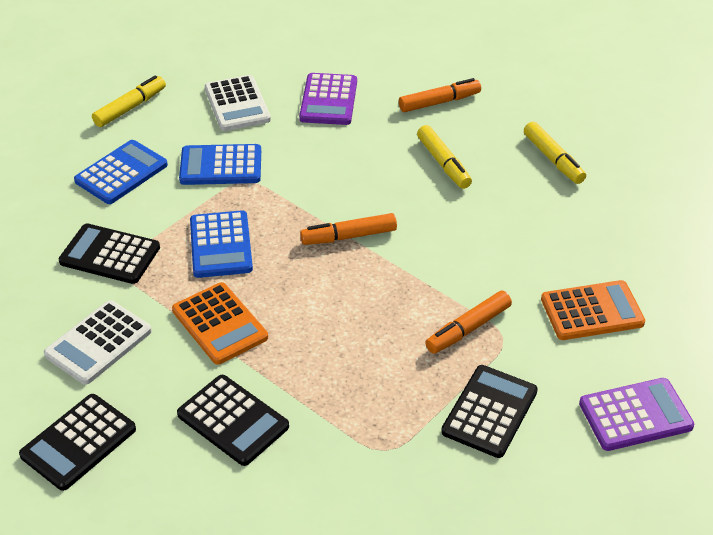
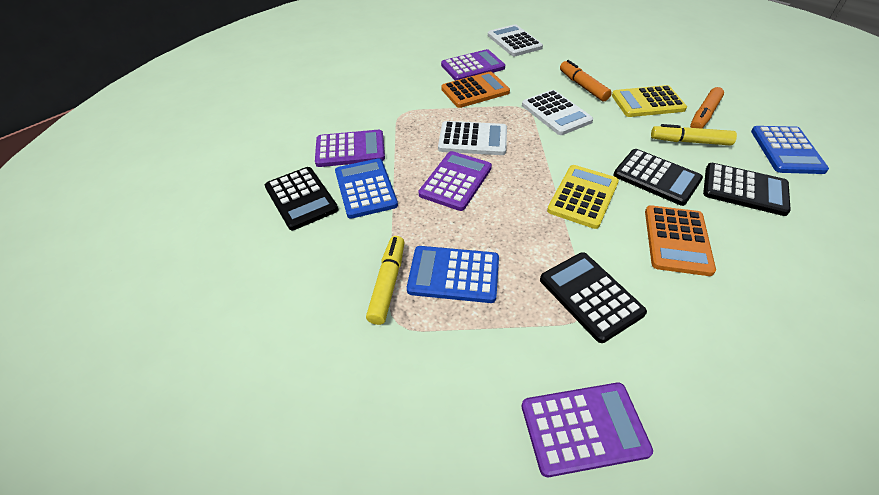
orange marker: [300,213,397,245] [399,78,481,112] [425,291,512,354] = 3 -> [560,60,612,101] [690,87,724,129] = 2
purple calculator: [299,73,357,125] [579,378,694,451] = 2 -> [315,130,385,167] [418,151,492,211] [441,49,505,81] [522,383,653,477] = 4
white calculator: [44,300,152,385] [205,75,271,131] = 2 -> [438,121,507,155] [488,24,543,56] [522,90,593,135] = 3
yellow calculator: none = 0 -> [547,165,619,229] [612,85,687,117] = 2
yellow marker: [92,75,166,127] [417,125,472,189] [524,122,586,184] = 3 -> [366,236,405,325] [651,124,737,146] = 2

